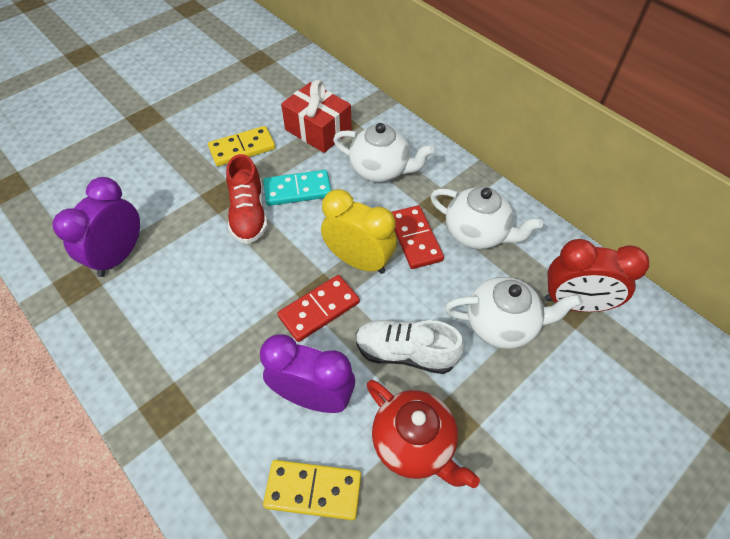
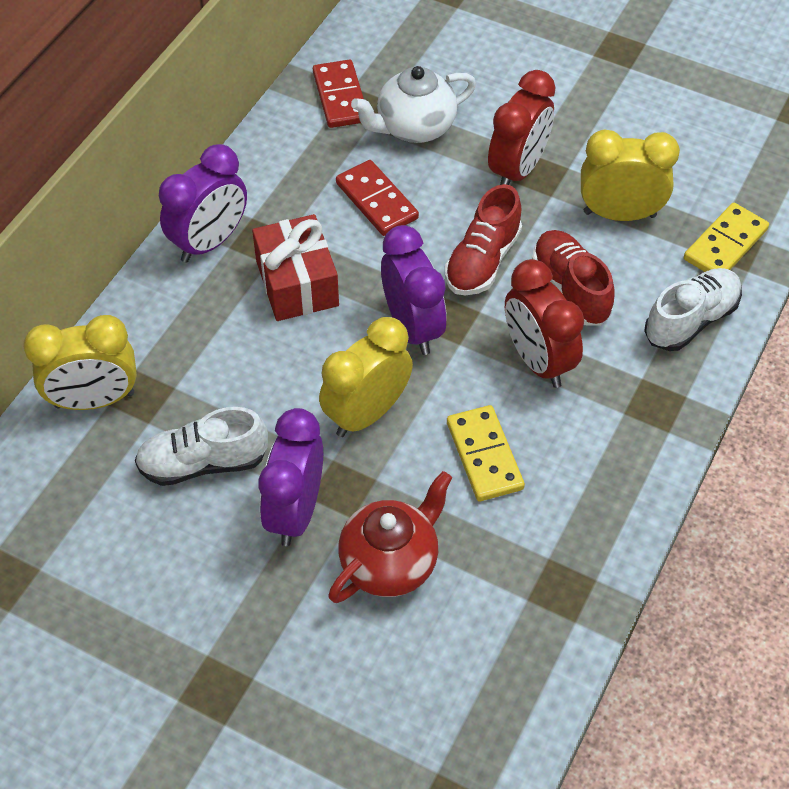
purple clock: [52,177,140,277] [260,334,355,413] = 2 -> [159,144,247,262] [258,408,323,546] [381,225,447,355] = 3
red clock: [545,239,649,312] = 1 -> [488,70,556,185] [505,259,584,388] = 2
red shoe: [226,154,268,244] = 1 -> [445,184,522,296] [532,230,615,326] = 2
turquoise domino: [263,170,331,206] = 1 -> none = 0
white shoe: [356,320,465,374] = 1 -> [135,407,268,486] [644,268,742,351] = 2
white teapot: [333,123,434,182] [430,187,543,249] [445,277,581,349] = 3 -> [351,66,476,143] = 1
yellow clock: [321,189,397,274] = 1 -> [23,315,137,410] [319,317,413,437] [581,130,680,221] = 3

